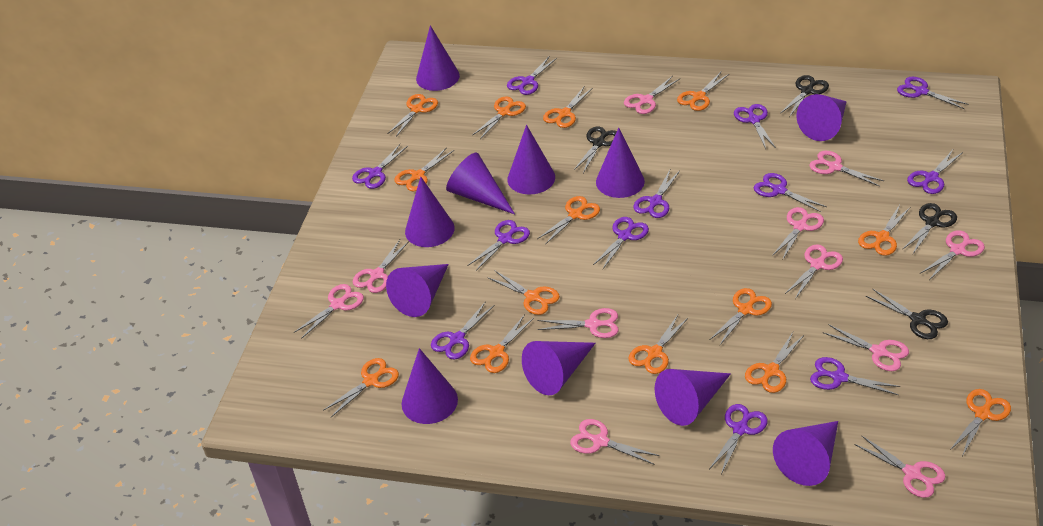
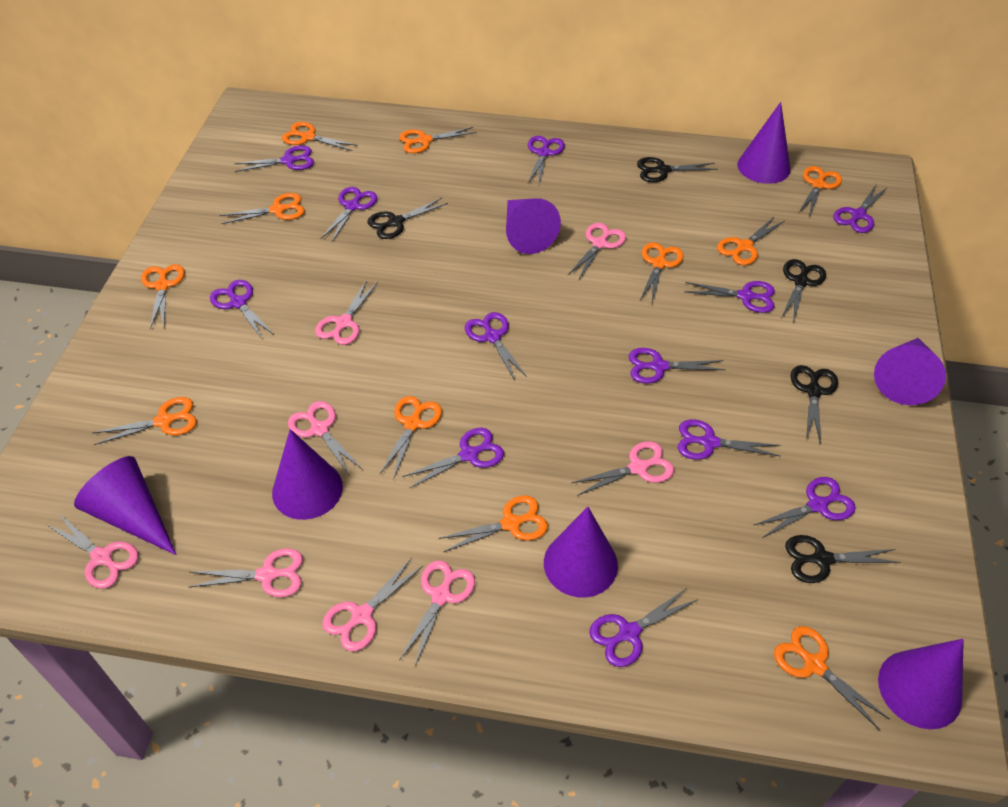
black scissors: [574,127,617,173] [781,75,829,117] [866,289,948,339] [902,203,957,254] = 4 -> [367,198,448,239] [637,157,718,182] [782,259,826,321] [785,535,901,583] [791,365,838,444] = 5
orange scissors: [324,358,399,417] [387,94,438,137] [395,147,454,192] [470,314,534,373] [473,96,526,139] [487,270,560,315] [537,196,600,245] [543,87,593,128] [628,315,688,374] [677,72,729,111] [710,288,772,346] [745,332,804,393] [858,205,910,256] [950,389,1011,456] = 14 -> [93,397,197,445] [141,264,185,329] [220,193,305,224] [282,122,357,151] [380,396,442,477] [399,127,476,153] [438,495,548,552] [640,242,684,303] [717,216,784,265] [774,626,890,730] [798,166,842,218] = 11
pink scissors: [294,284,364,339] [353,240,409,293] [537,308,619,338] [570,419,659,464] [624,76,680,114] [772,207,824,259] [785,244,843,299] [809,150,884,187] [824,324,909,371] [854,435,945,498] [921,230,985,280] = 11 -> [46,514,139,589] [189,548,303,597] [288,401,363,476] [315,280,378,345] [322,558,423,651] [399,560,475,666] [568,223,626,280] [572,441,674,496] = 8
purple cone: [386,264,449,317] [402,348,458,424] [405,177,455,247] [416,25,460,91] [446,152,515,214] [507,125,555,195] [522,341,596,395] [596,128,645,198] [655,369,731,426] [773,421,838,486] [797,94,847,141] = 11 -> [74,456,176,555] [272,429,343,520] [506,198,561,254] [544,507,618,598] [737,102,791,184] [874,338,946,405] [878,639,964,729] = 7

